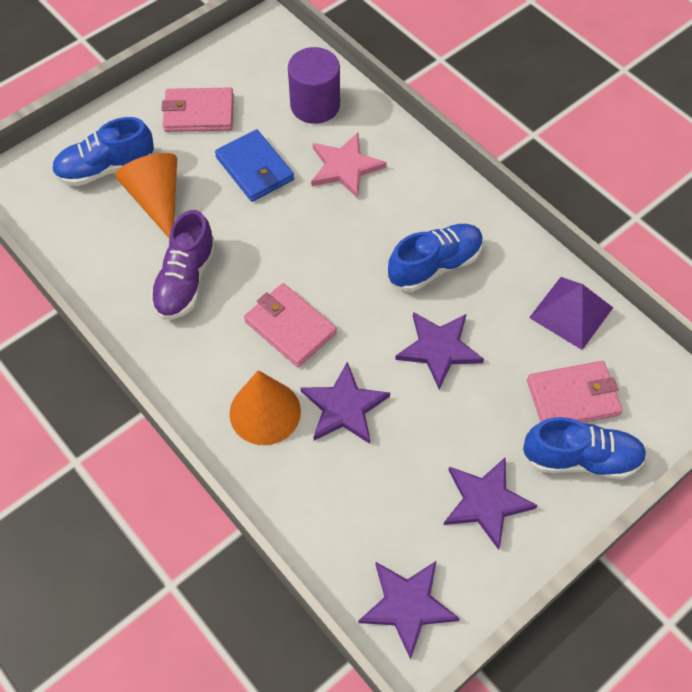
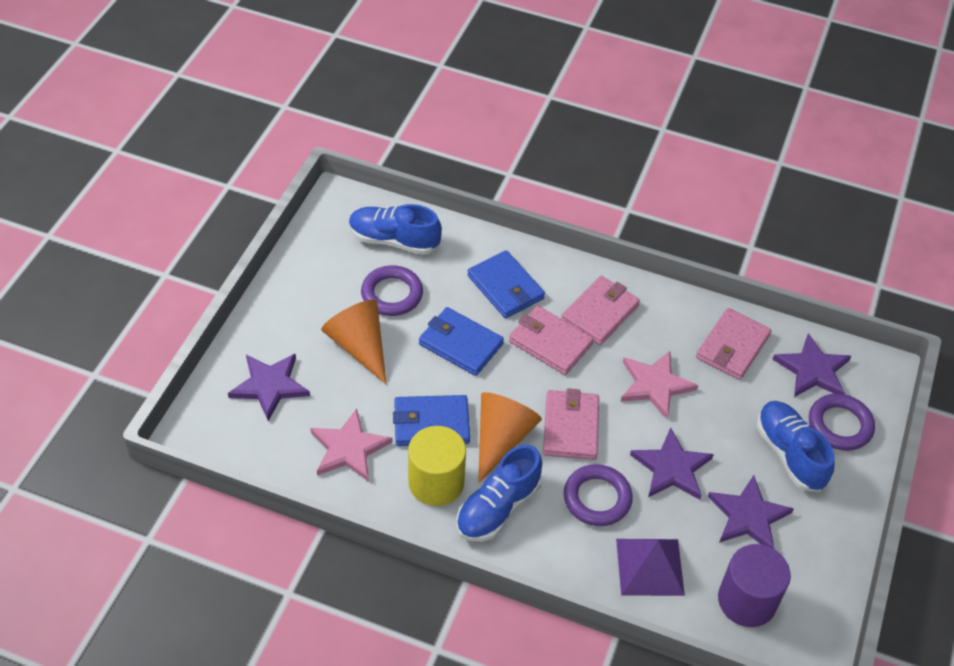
blue wallet: [215,129,294,202] = 1 -> [393,395,470,446] [419,307,504,376] [467,250,545,318] = 3
pink star: [311,133,387,199] = 1 -> [310,408,393,482] [621,351,698,419] = 2
pink wallet: [161,87,234,132] [244,283,337,367] [527,361,622,423] = 3 -> [509,306,594,375] [543,388,599,460] [561,276,640,345] [696,308,772,380] = 4
purple ring: none = 0 -> [361,265,423,316] [564,464,633,526] [809,394,875,451] = 3
purple shoe: [150,210,216,320] = 1 -> none = 0
yellow cylinder: none = 0 -> [408,426,466,506] = 1

